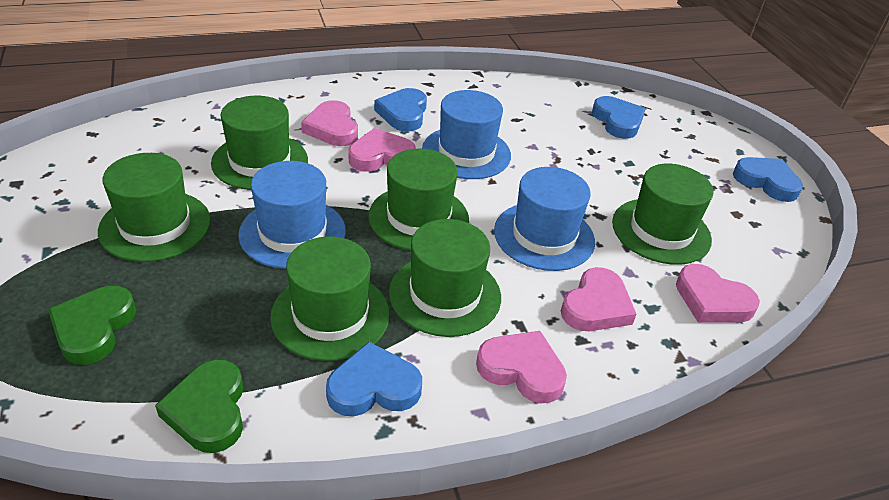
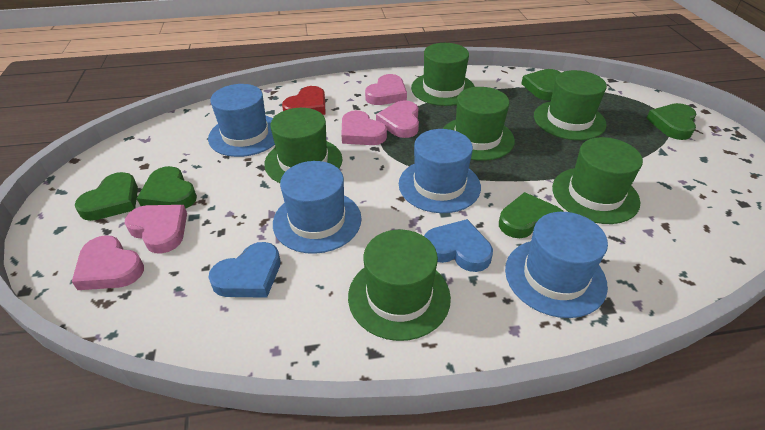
blue hat: [238,161,346,269] [422,90,511,179] [494,167,595,271] = 3 -> [208,84,275,157] [273,161,362,254] [399,129,481,213] [505,212,608,318] = 4
blue heart: [326,342,422,417] [374,88,427,131] [592,96,646,139] [733,157,803,202] = 4 -> [208,242,281,298] [424,219,493,272] = 2
green heart: [48,286,136,365] [155,360,243,453] = 2 -> [75,172,138,221] [137,166,197,209] [499,192,564,238] [521,69,561,100] [646,103,696,140] = 5
red heart: none = 0 -> [282,86,326,115] = 1

